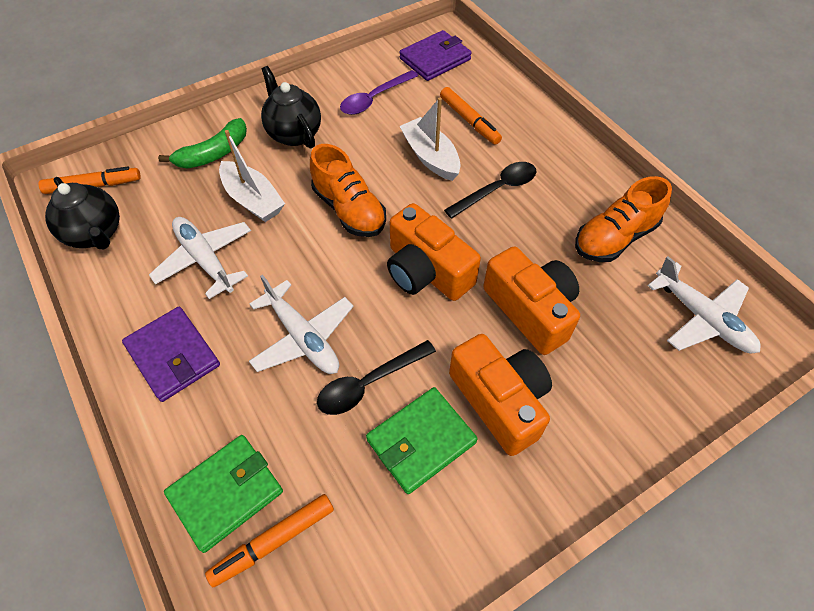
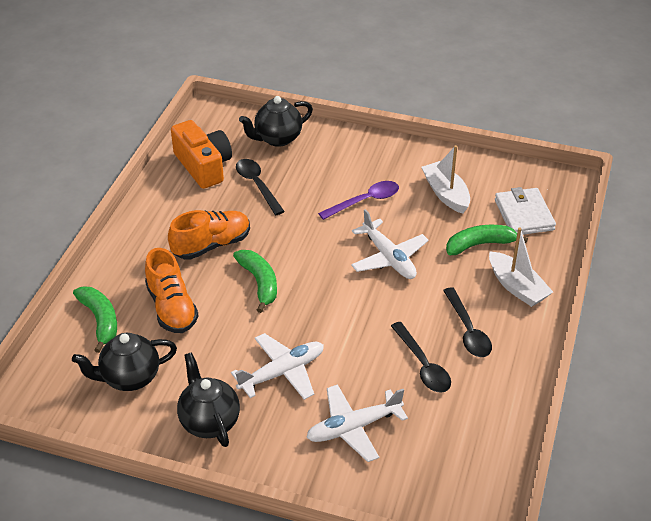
black spoon: [317,340,436,415] [444,162,536,219] = 2 -> [236,159,285,215] [391,322,451,393] [443,287,492,357] = 3
black teapot: [45,177,120,249] [261,66,321,148] = 2 -> [72,333,177,391] [177,352,240,447] [239,96,313,147] = 3
green banana: [158,118,247,168] = 1 -> [73,286,117,353] [233,250,277,313] [446,225,528,255] = 3
green wallet: [164,435,283,553] [366,387,478,494] = 2 -> none = 0
orange camera: [387,203,481,301] [449,334,552,456] [483,246,580,355] = 3 -> [171,120,232,189] = 1
orange marker: [39,167,141,194] [205,494,334,587] [440,87,502,145] = 3 -> none = 0
purple wallet: [122,307,220,402] [399,30,472,81] = 2 -> none = 0
white wallet: none = 0 -> [495,187,556,235] = 1

